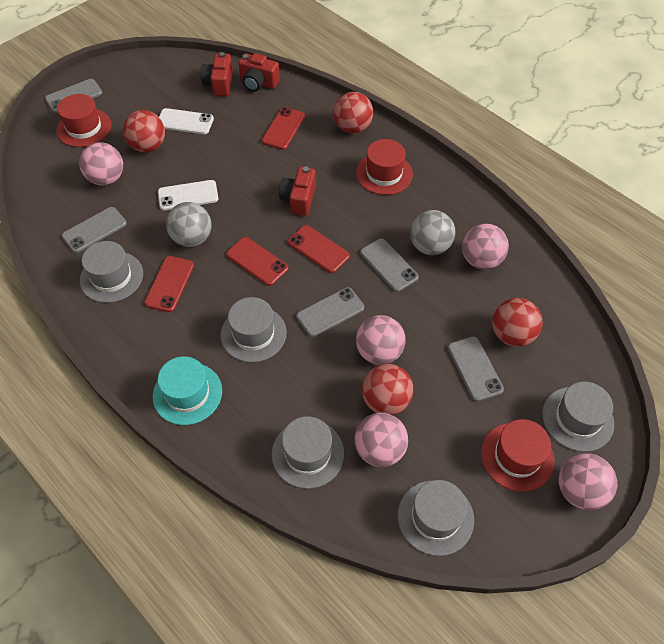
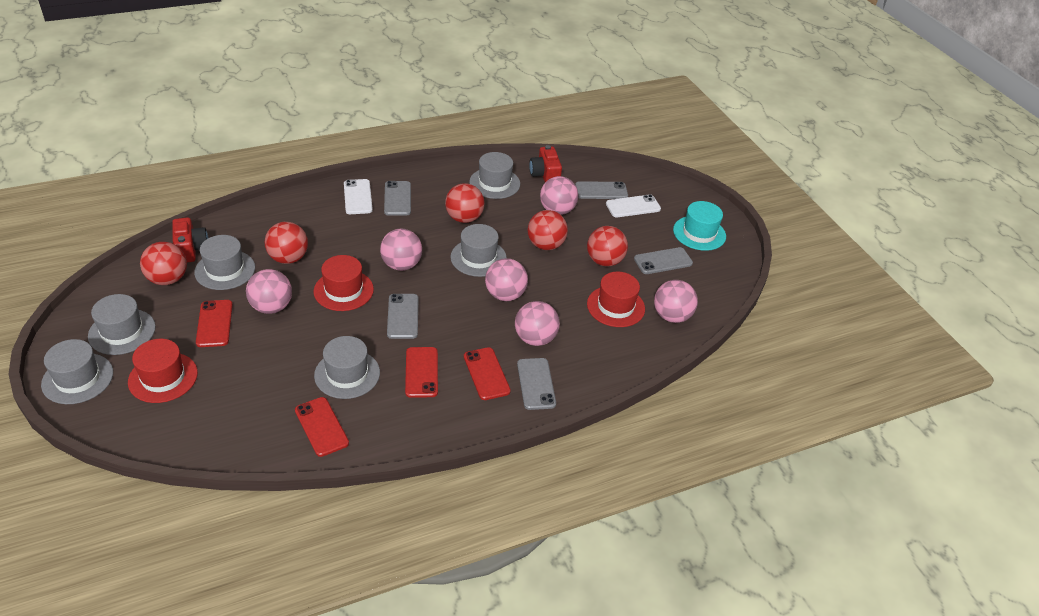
grey ball: [166,202,211,247] [410,210,456,255] = 2 -> none = 0
grey hat: [80,241,143,303] [221,297,287,362] [272,416,344,489] [398,480,474,556] [542,381,614,452] = 5 -> [41,339,113,404] [88,294,156,355] [194,235,255,290] [314,336,380,399] [450,224,507,277] [469,152,520,199] = 6
pink ball: [79,142,123,186] [354,413,408,467] [356,315,406,365] [462,224,509,269] [558,453,617,510] = 5 -> [246,269,292,314] [380,229,422,271] [485,258,528,301] [515,301,560,346] [540,176,578,215] [654,280,698,323] = 6
red ball: [123,110,165,152] [333,92,373,133] [362,364,414,415] [492,298,543,347] = 4 -> [140,242,187,285] [265,222,308,264] [445,183,485,223] [528,210,568,250] [587,226,628,266] = 5
red camera: [200,52,233,96] [238,53,280,92] [279,166,316,216] = 3 -> [172,217,208,263] [529,145,562,182] = 2

